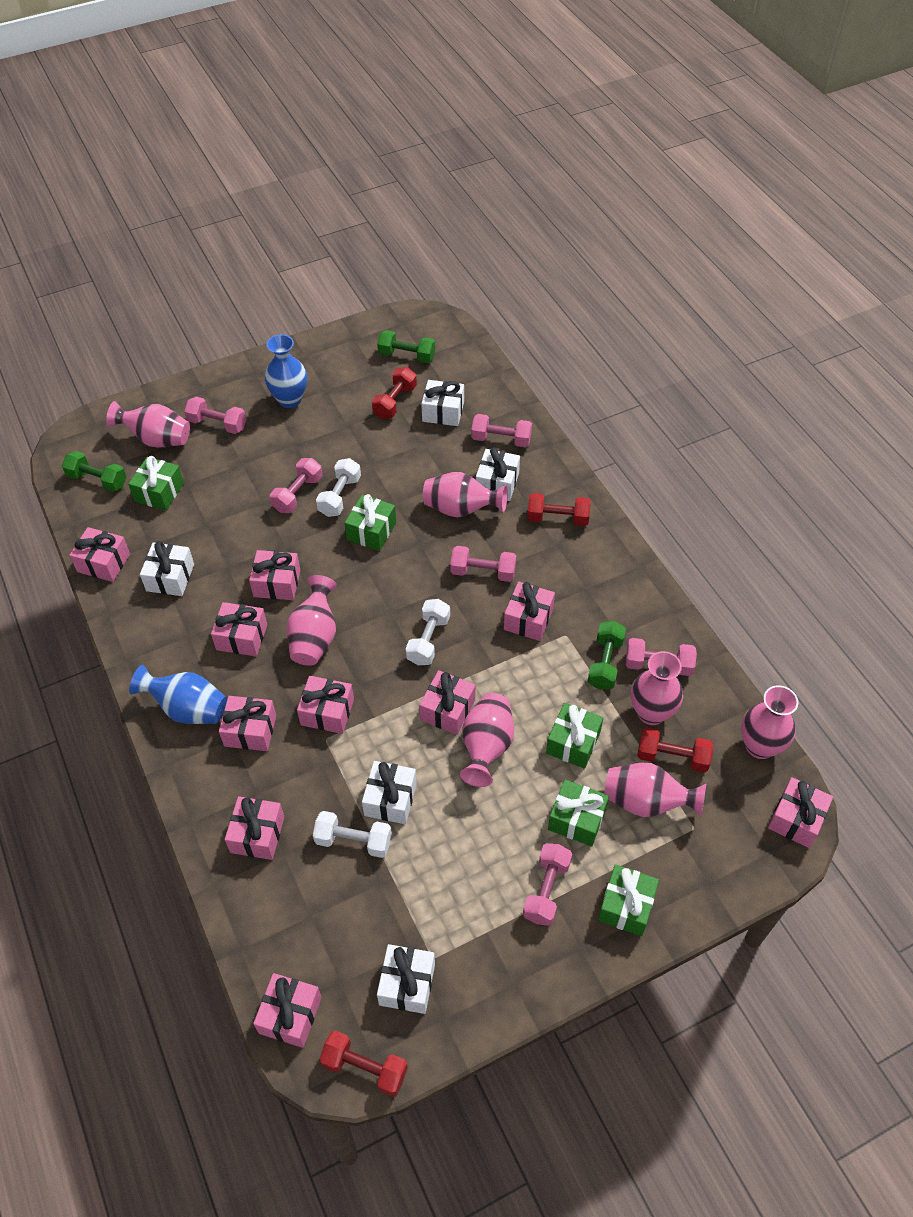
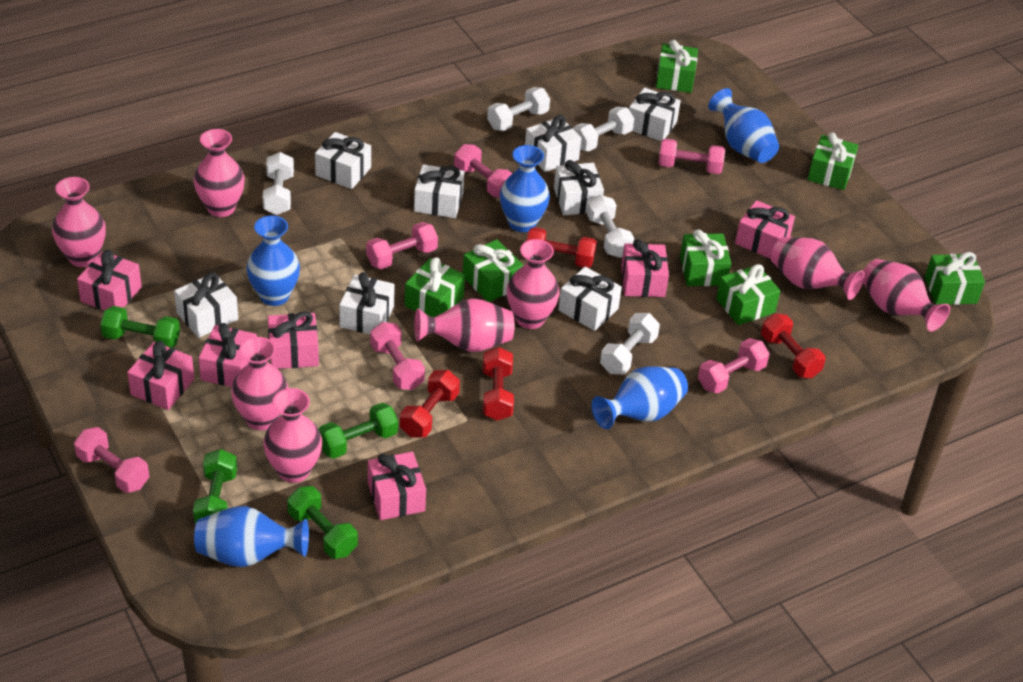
blue vase: [129,665,227,724] [265,334,307,408] = 2 -> [194,506,309,567] [246,215,300,306] [500,145,550,232] [591,366,688,429] [708,88,779,163] = 5
green dumbbell: [62,451,127,492] [377,330,435,363] [587,621,626,690] = 3 -> [100,306,180,348] [193,449,237,524] [287,486,358,559] [319,403,398,459] = 4
green gift: [128,456,184,511] [345,494,396,551] [546,703,603,769] [548,779,609,846] [598,864,659,936] = 5 -> [405,257,465,317] [463,239,523,302] [656,40,698,93] [680,229,731,286] [716,264,780,325] [807,132,858,190] [925,252,985,305] = 7
pink gift: [69,527,130,582] [211,602,267,656] [219,696,276,751] [225,796,285,860] [249,550,300,600] [253,973,322,1048] [297,676,354,734] [419,670,476,735] [504,582,555,641] [768,777,833,848] = 10 -> [77,250,142,311] [127,341,194,410] [198,323,257,387] [268,311,319,369] [368,452,426,520] [621,239,669,297] [735,200,795,259] = 7
pink vase: [106,401,190,448] [286,575,337,666] [423,472,508,517] [460,693,514,787] [605,763,707,817] [631,651,683,725] [741,685,798,759] = 7 -> [52,177,106,267] [193,129,245,217] [231,337,288,430] [263,388,322,483] [414,298,515,352] [507,239,560,329] [771,237,865,300] [863,259,950,332] = 8
white dumbbell: [313,811,392,858] [316,458,361,517] [406,599,450,665] = 3 -> [263,152,294,215] [487,87,550,131] [573,107,634,151] [587,195,634,258] [600,313,660,374] = 5
white gift: [140,541,194,596] [362,761,417,824] [377,944,435,1014] [421,380,464,426] [476,447,520,501] = 5 -> [174,273,238,338] [315,132,371,189] [339,272,395,334] [414,164,464,218] [525,115,581,172] [554,160,604,215] [558,267,622,331] [629,87,681,141] = 8

